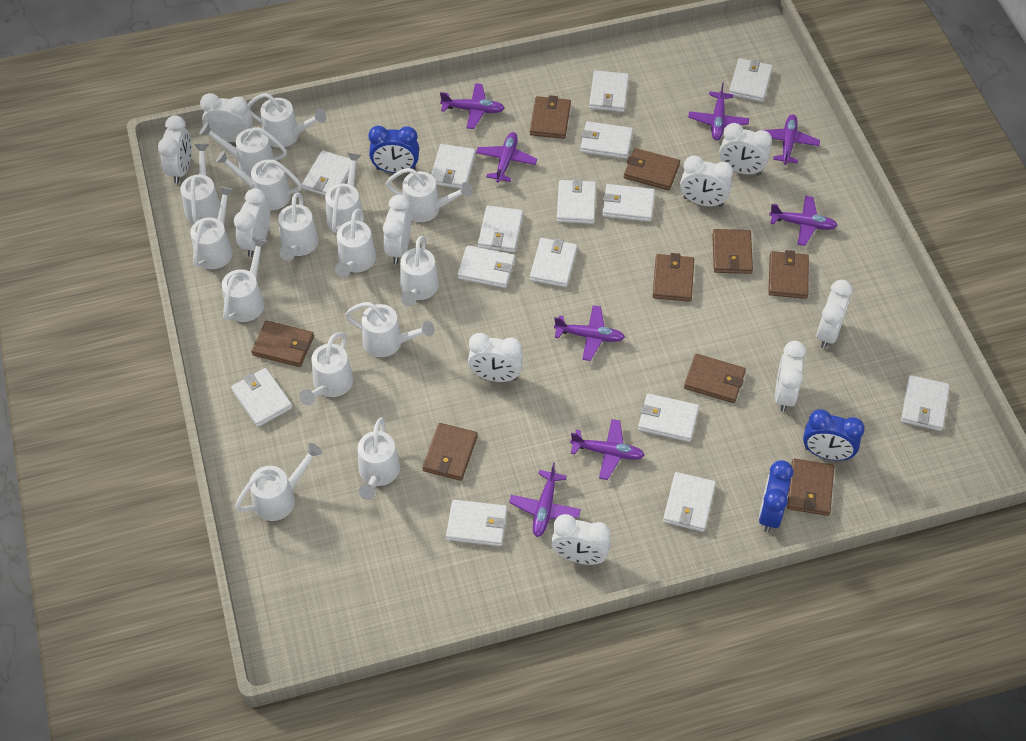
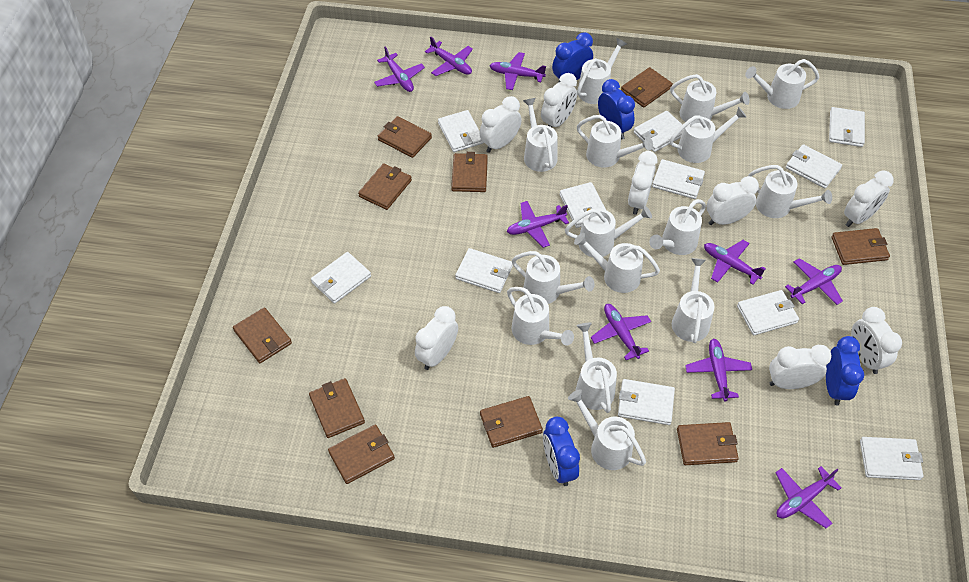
blue clock: [368,126,419,173] [759,460,793,533] [803,409,865,460] = 3 -> [543,417,580,486] [552,33,593,83] [598,79,635,140] [826,336,864,405] = 4
brown wallet: [251,321,314,367] [422,423,478,481] [530,95,571,139] [624,148,680,190] [653,253,694,302] [684,354,746,403] [712,229,753,274] [768,250,809,299] [787,459,834,516] = 9 -> [233,307,292,363] [309,378,365,438] [328,424,395,484] [358,163,412,210] [378,116,432,158] [451,152,488,192] [480,396,543,448] [621,67,673,108] [677,422,739,465] [831,228,890,265] = 10
purple plane: [440,83,505,129] [476,132,537,183] [509,463,581,537] [554,305,625,361] [570,419,644,480] [688,82,749,140] [759,115,820,165] [769,196,838,246] = 8 -> [374,46,425,92] [425,36,473,76] [489,52,546,90] [507,201,569,248] [591,304,651,360] [685,338,752,401] [704,240,766,285] [775,466,841,528] [785,258,843,305] = 9
white clock: [158,115,192,184] [200,93,253,142] [234,188,270,257] [383,195,411,264] [468,333,523,382] [551,514,611,565] [680,155,733,207] [719,123,772,176] [775,341,806,412] [816,280,852,349] = 10 -> [415,306,458,370] [479,96,522,153] [541,73,577,127] [628,151,658,215] [707,176,759,225] [769,345,832,389] [844,171,894,227] [851,307,902,374] = 8
white wallet: [231,368,292,427] [302,150,351,196] [431,144,476,189] [446,500,507,546] [457,245,515,288] [478,206,523,253] [530,238,577,287] [557,178,596,224] [580,121,633,159] [589,70,629,112] [602,184,655,222] [638,394,699,442] [663,472,716,532] [729,58,773,102] [901,375,950,431] = 15 -> [311,252,371,304] [438,110,484,152] [455,248,513,293] [560,182,606,228] [618,379,675,425] [634,111,683,152] [652,159,705,199] [737,290,799,335] [786,144,842,188] [829,107,865,147] [860,437,923,480] = 11

